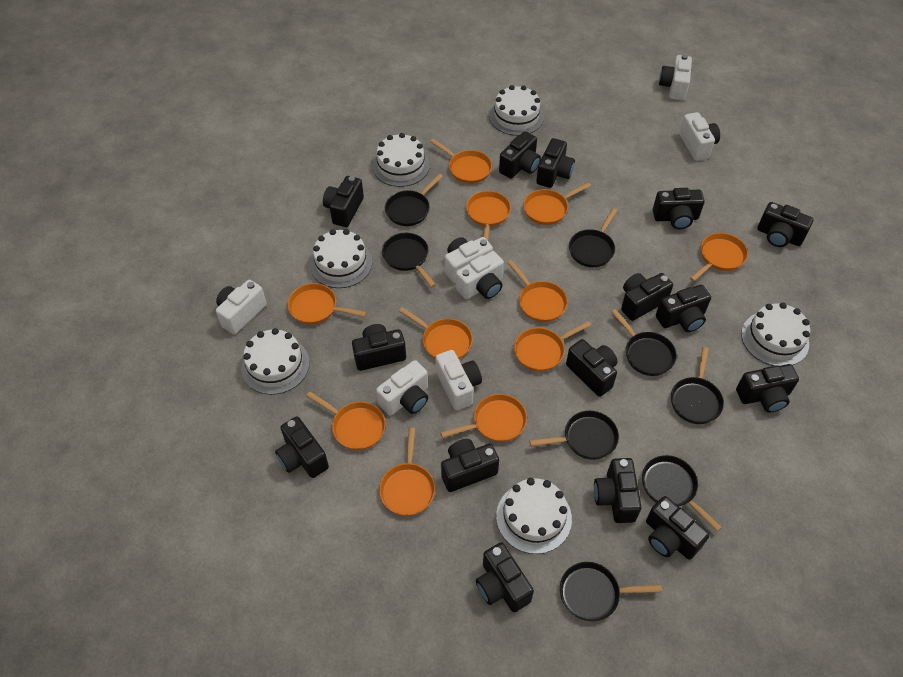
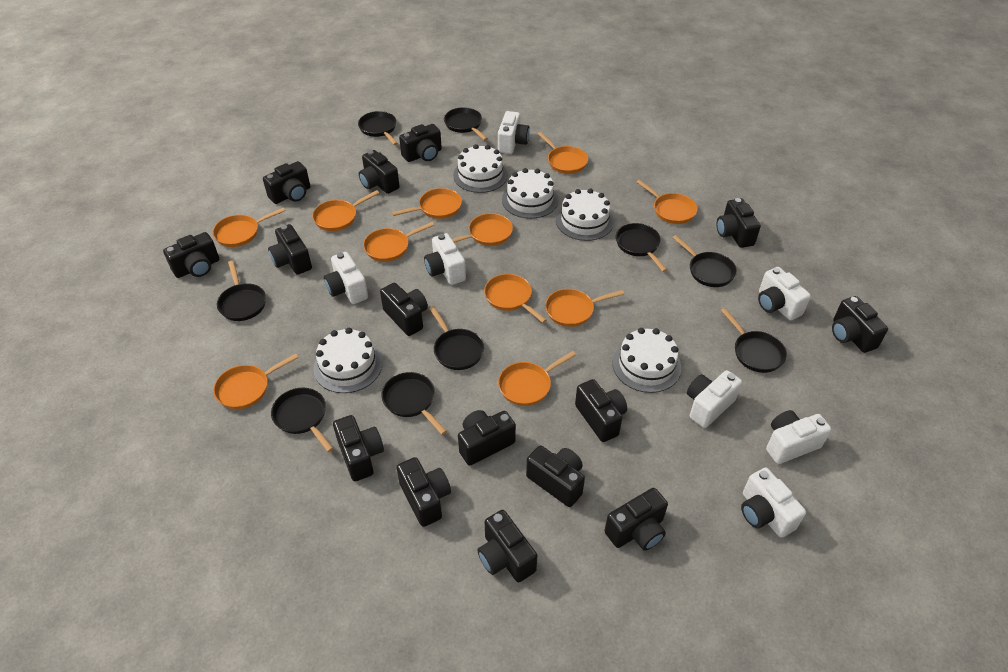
black pan: [382,233,436,288] [385,174,443,226] [529,411,619,460] [560,562,662,621] [569,208,617,267] [611,309,677,376] [642,455,722,532] [671,347,724,424] = 8 -> [217,261,266,321] [271,388,334,452] [358,111,398,145] [381,372,447,435] [429,306,484,370] [444,107,488,141] [616,223,667,272] [672,235,737,287] [721,308,787,373] = 9
white cake: [241,328,310,395] [310,229,372,288] [372,133,430,187] [489,85,544,136] [496,478,572,554] [741,303,810,366] = 6 -> [313,328,382,393] [453,144,508,193] [502,168,558,219] [556,189,614,241] [613,328,681,393] = 5

